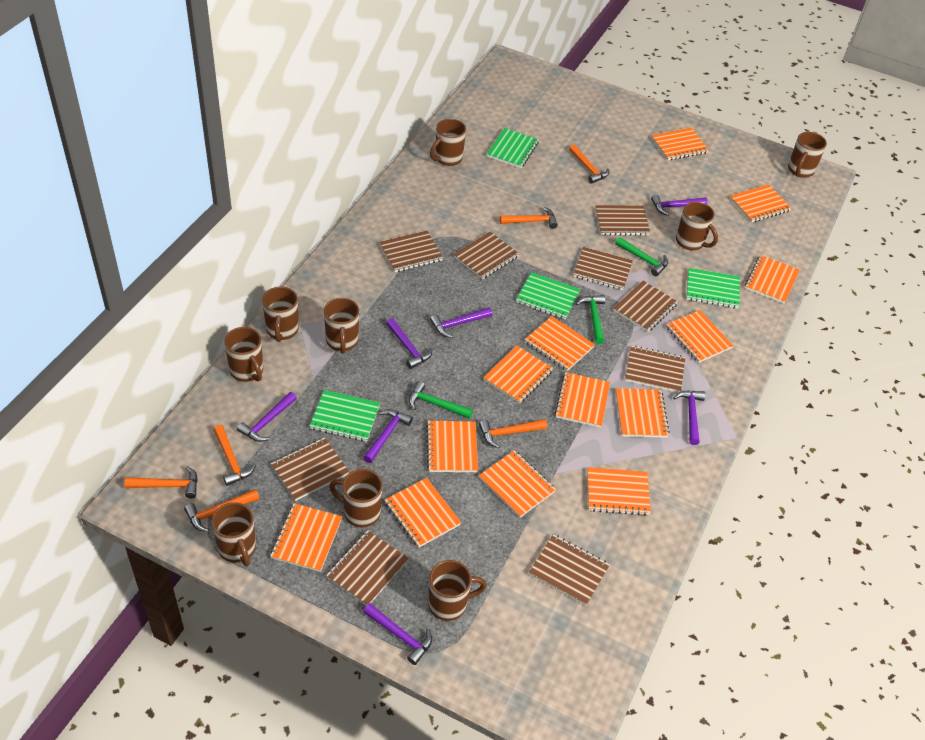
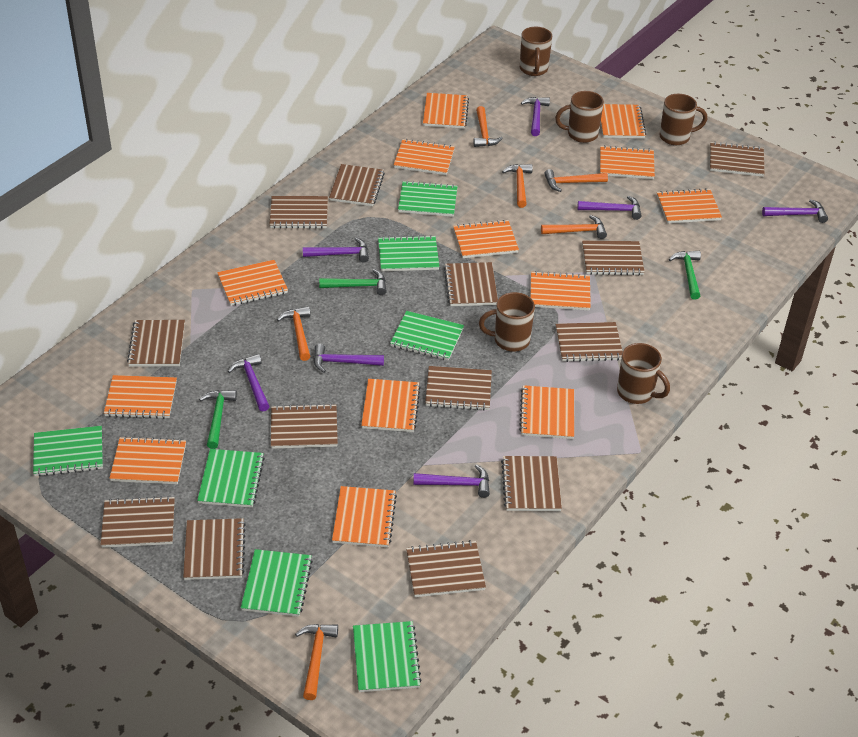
brown mug: [212,502,256,566] [224,327,263,382] [262,286,299,342] [324,298,359,353] [329,469,383,528] [428,560,487,621] [430,119,466,166] [676,202,718,251] [788,132,827,178] = 9 -> [479,292,535,352] [520,27,552,76] [555,91,604,143] [617,343,670,404] [660,94,707,145] = 5
brown notebook: [271,437,349,501] [326,530,409,606] [380,231,443,272] [453,232,519,279] [529,534,610,606] [573,247,633,290] [595,205,650,236] [613,281,678,332] [625,345,685,393] = 9 -> [100,496,175,548] [127,320,185,367] [183,518,246,580] [269,196,328,229] [271,403,338,449] [329,164,385,206] [406,540,486,597] [425,366,492,410] [444,262,498,306] [501,456,562,511] [555,322,623,362] [582,240,645,275] [710,142,764,177] = 13
green notebook: [309,390,380,442] [487,128,539,168] [516,272,580,319] [686,268,740,308] = 4 -> [33,426,103,476] [197,449,265,508] [241,549,313,617] [353,621,422,692] [378,235,439,271] [390,311,464,361] [398,181,458,217] = 7

